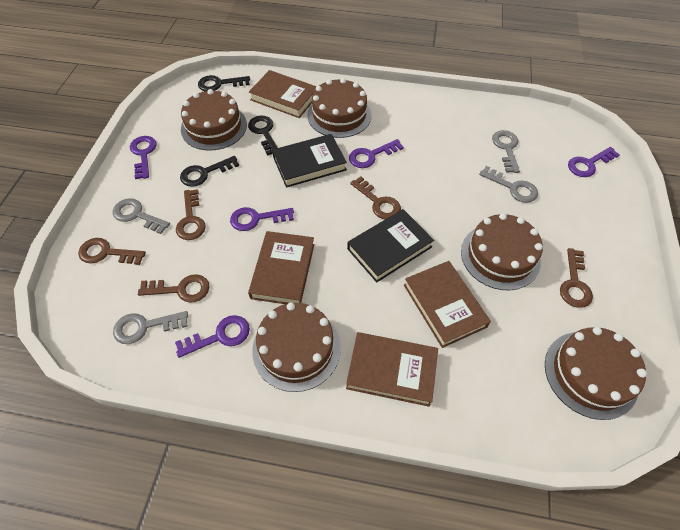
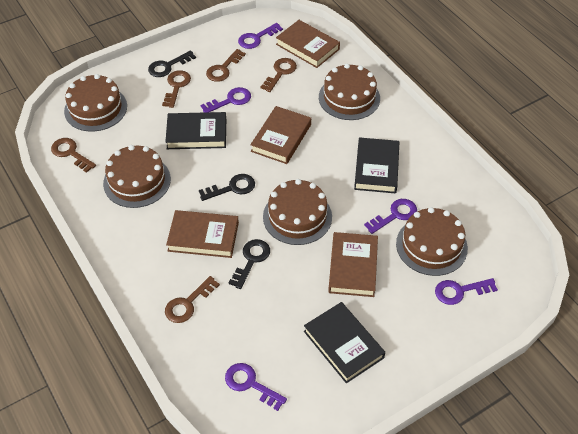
black book: [272,134,347,188] [347,209,434,283] = 2 -> [165,112,226,149] [304,302,385,383] [354,137,399,193] = 3
grey key: [113,198,170,234] [113,311,188,344] [479,166,538,203] [492,130,520,173] = 4 -> none = 0

